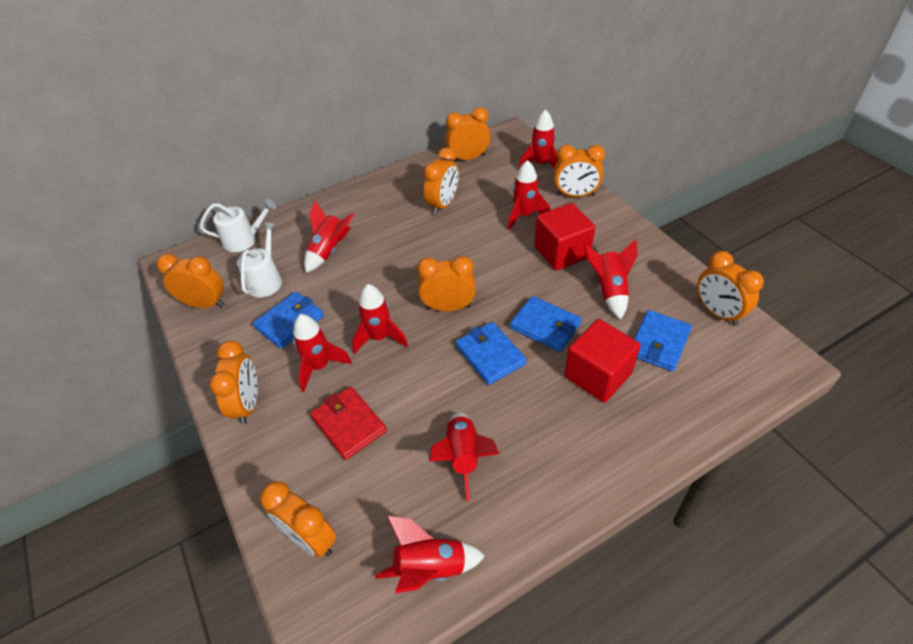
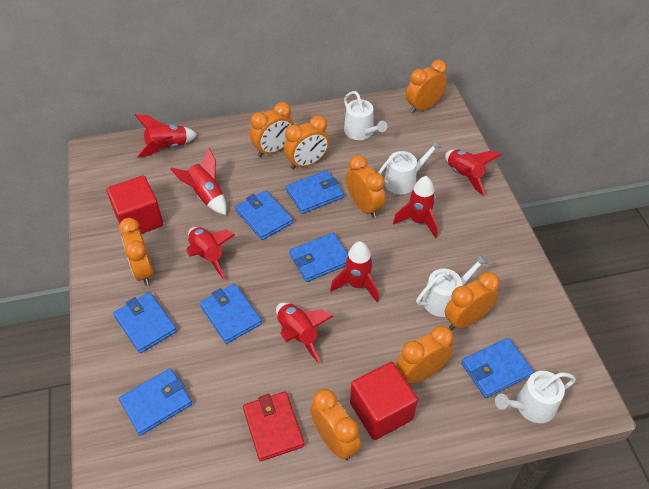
blue wallet: [253,292,324,349] [456,322,526,385] [510,296,582,352] [634,310,692,372] = 4 -> [113,292,177,353] [119,368,192,436] [200,284,262,344] [235,190,293,240] [286,170,344,214] [289,233,348,282] [461,338,534,398] = 7
red rocket: [293,314,352,392] [304,200,354,273] [352,284,408,354] [375,516,485,593] [429,412,499,501] [508,160,550,230] [519,110,558,168] [583,239,638,319] = 8 -> [135,114,198,158] [170,148,226,215] [186,227,235,280] [276,303,334,363] [330,241,379,302] [393,176,438,238] [445,149,501,196] = 7
white watering can: [200,199,276,252] [237,222,282,298] = 2 -> [344,91,387,140] [378,140,442,194] [416,254,488,317] [495,371,576,423] = 4

